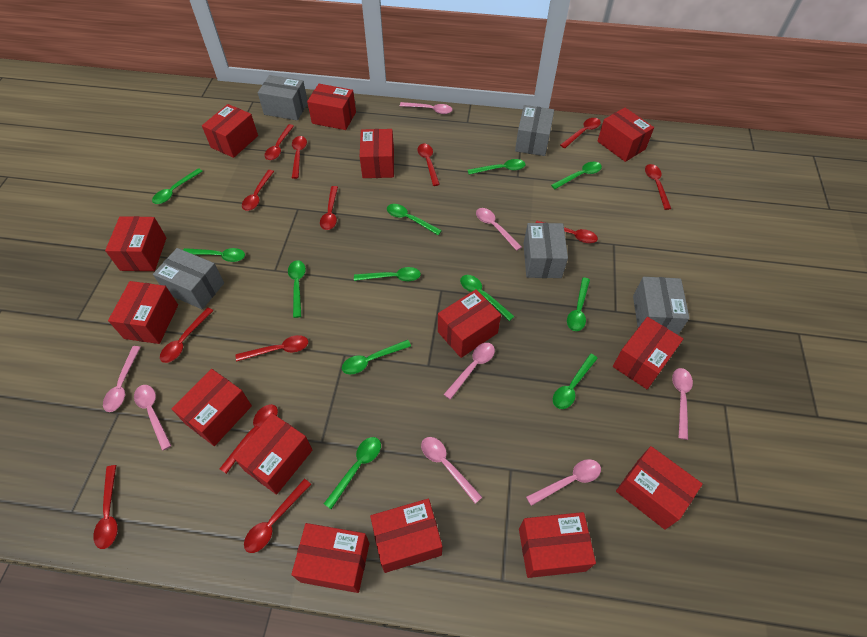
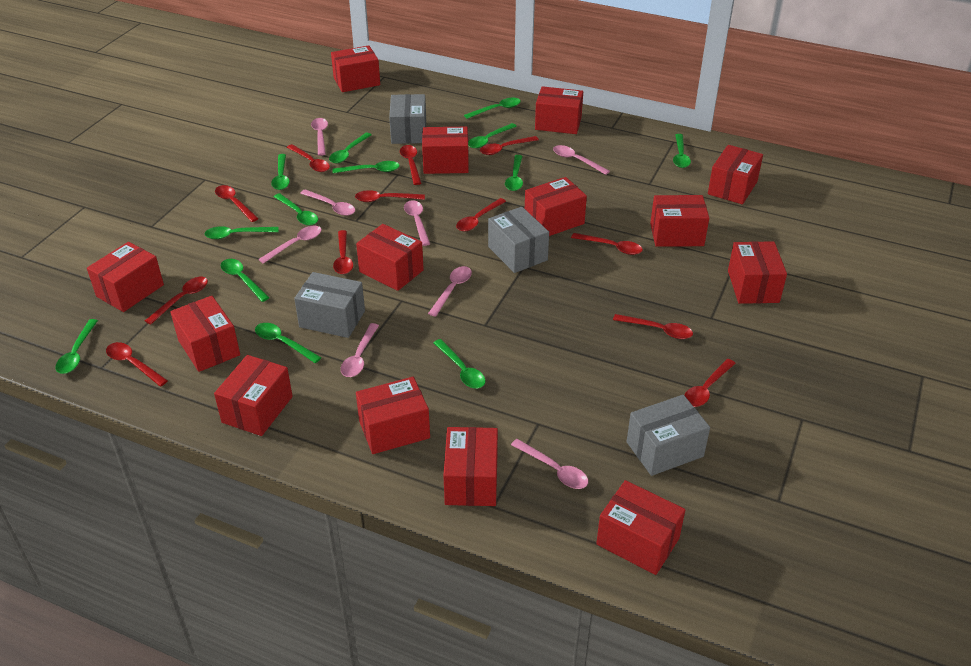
green spoon: [152,168,203,204] [183,248,245,262] [288,260,306,318] [324,437,381,509] [342,340,411,374] [354,267,421,281] [387,204,442,235] [460,275,515,321] [468,159,525,174] [551,162,602,189] [553,354,598,409] [567,277,590,331] = 12 -> [56,319,98,374] [205,226,279,239] [221,259,270,302] [255,323,322,363] [271,154,290,190] [274,193,318,225] [329,133,371,163] [332,161,400,173] [433,339,485,388] [464,97,521,119] [468,123,517,148] [505,155,523,191] [673,134,691,168] = 13
grey box: [153,248,224,309] [258,75,308,121] [515,105,554,156] [523,223,568,278] [633,277,689,335] = 5 -> [294,272,365,338] [389,94,426,144] [488,207,549,273] [627,395,710,476] = 4
red spoon: [93,465,118,549] [160,307,213,363] [220,404,278,474] [236,335,308,362] [242,170,274,211] [244,479,311,553] [265,124,294,160] [292,136,307,179] [320,186,338,230] [417,144,440,186] [536,221,598,243] [560,118,601,148] [645,164,671,210] = 13 -> [106,342,168,386] [145,277,208,325] [215,185,259,222] [287,144,330,172] [333,230,353,274] [355,190,425,202] [400,145,421,185] [456,198,506,231] [480,136,539,155] [571,233,643,255] [613,314,693,339] [684,359,736,407] = 12

